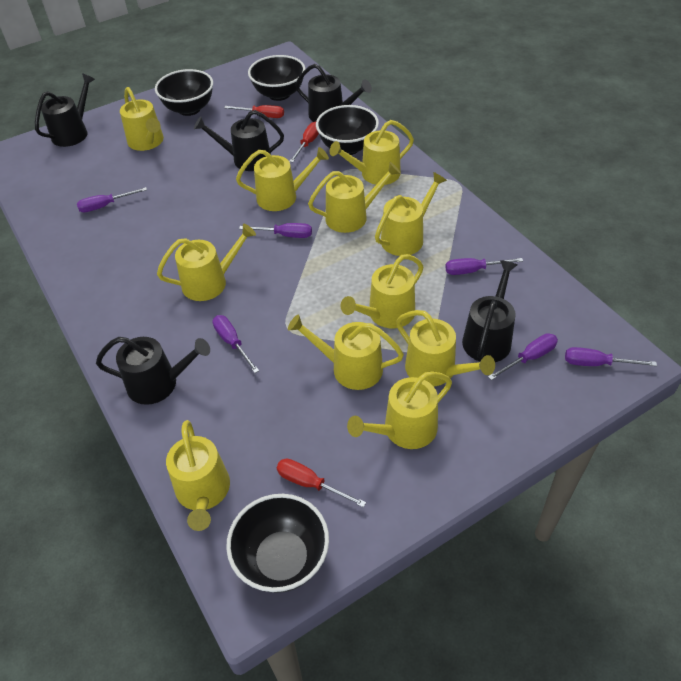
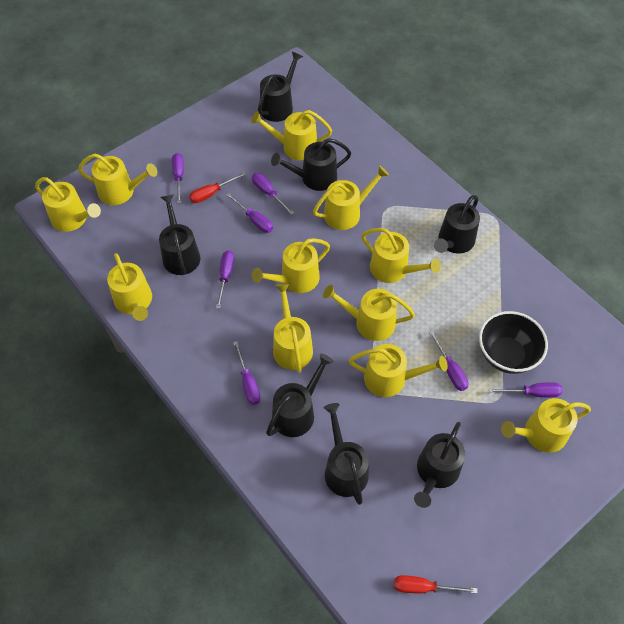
black bowl: [155,69,213,116] [226,494,329,593] [248,55,305,101] [316,105,379,155] = 4 -> [479,311,548,374] = 1
black watering can: [35,73,95,147] [96,337,210,405] [194,110,284,171] [295,64,372,122] [462,260,517,362] = 5 -> [159,194,200,275] [258,52,303,122] [266,353,334,437] [271,138,351,191] [324,403,369,505] [414,422,465,508] [434,195,480,254] = 7
purple screwdriver: [77,187,147,212] [212,315,259,373] [239,223,312,238] [445,258,523,275] [488,333,558,380] [565,347,657,366] = 6 -> [172,153,184,203] [216,250,234,309] [226,193,273,233] [233,341,261,405] [252,173,294,215] [428,330,469,391] [489,382,563,398] = 7
red screwdriver: [224,105,284,118] [277,458,366,507] [289,122,319,162] = 3 -> [189,172,246,203] [394,575,477,594] = 2

